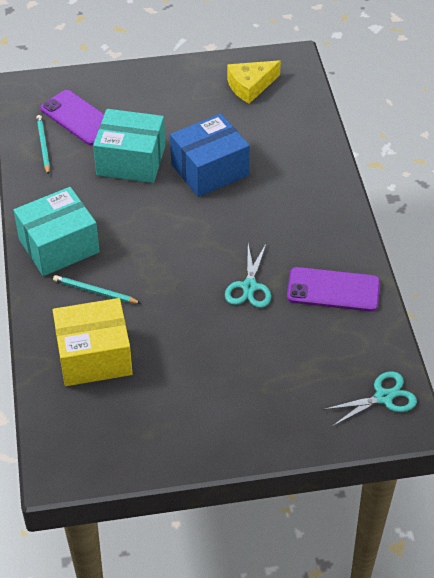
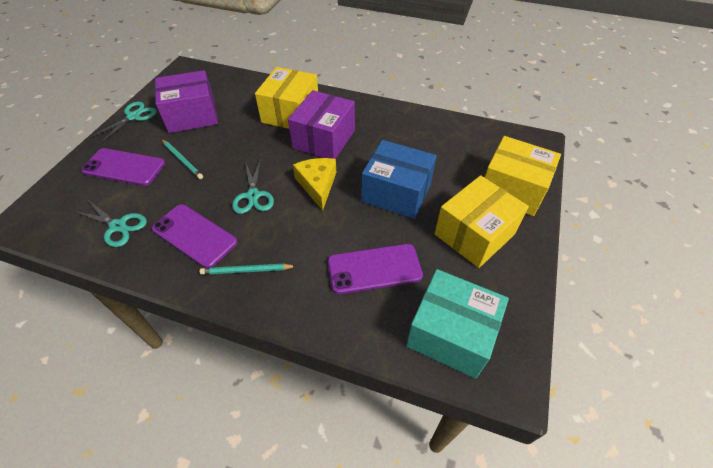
purple box: none = 0 -> [155,70,218,133] [288,90,355,159] = 2
purple phone: [40,90,104,145] [287,267,380,312] = 2 -> [81,148,165,186] [152,204,237,268] [328,244,423,294] = 3
turquoise box: [14,187,100,276] [93,109,165,183] = 2 -> [406,269,509,379] = 1
turquoise scissors: [225,244,271,308] [323,371,417,426] = 2 -> [74,200,147,247] [91,102,157,143] [232,158,274,214] = 3
yellow box: [53,298,133,386] = 1 -> [255,67,318,129] [434,175,529,268] [484,136,561,216] = 3

